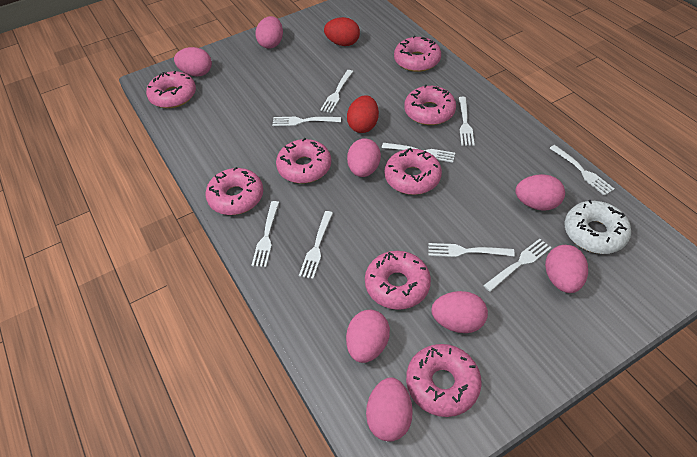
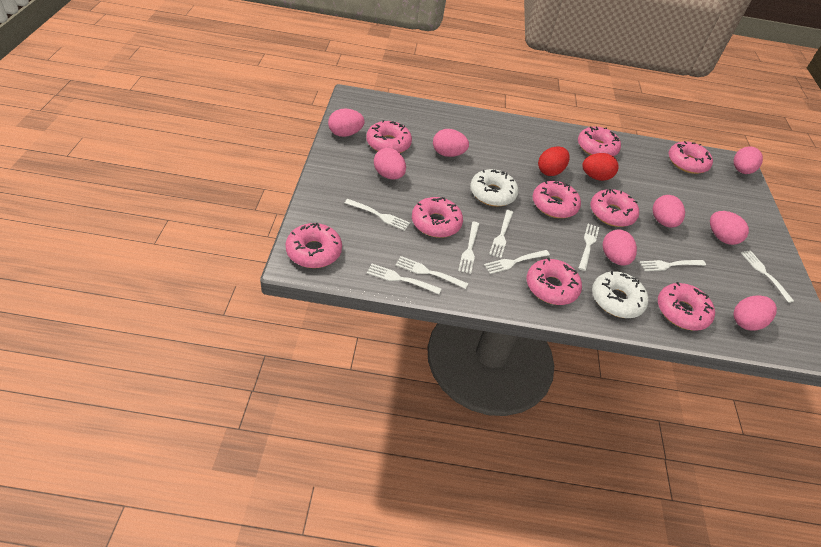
pink donut: [146,71,196,108] [205,167,263,215] [276,138,331,183] [365,251,431,310] [385,148,442,195] [394,36,441,72] [404,85,456,125] [406,344,482,417] = 8 -> [286,223,342,268] [366,120,412,153] [412,197,463,238] [527,258,582,305] [532,181,581,218] [578,126,621,156] [591,188,639,227] [658,282,715,331] [669,141,713,174] = 9
white donut: [565,200,631,254] = 1 -> [470,169,518,207] [592,271,649,318] = 2

